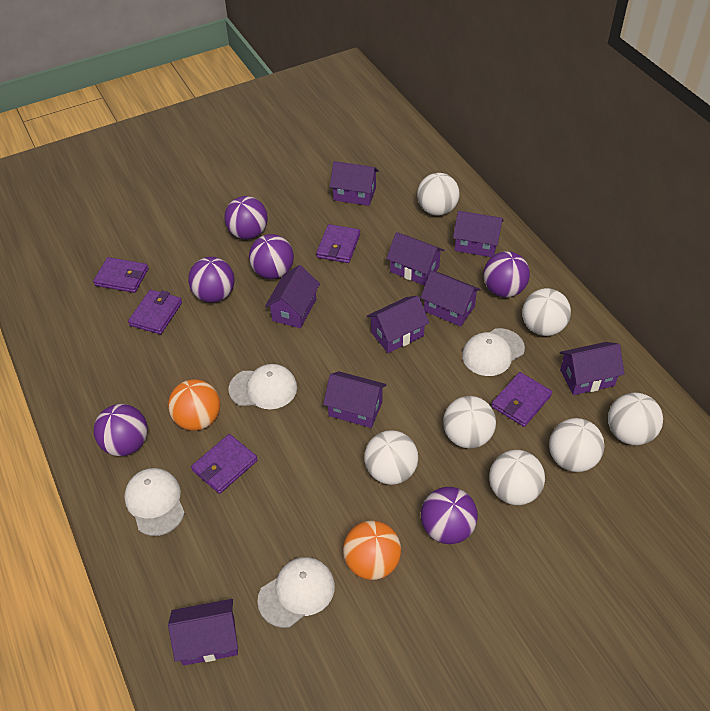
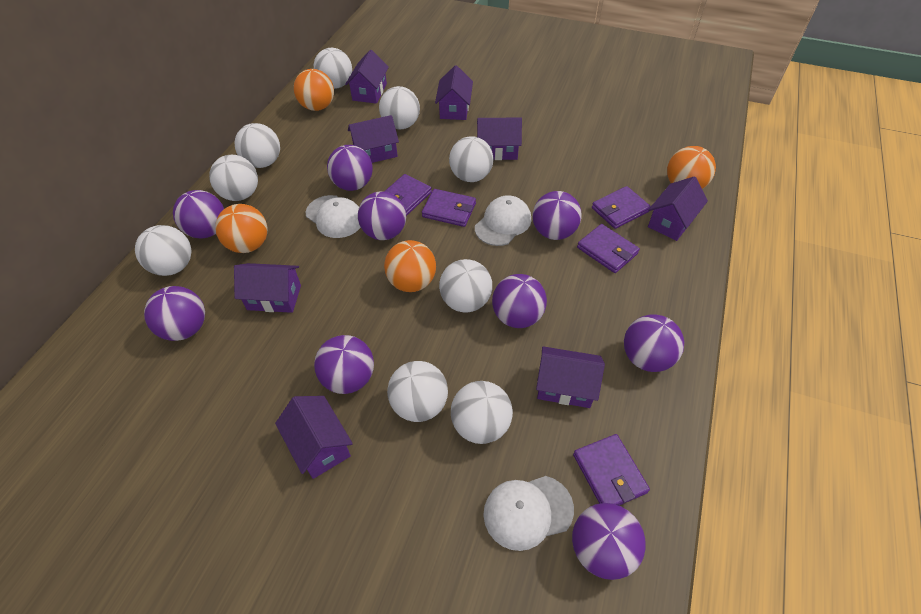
orange ball: [168,379,220,431] [343,520,401,580] = 2 -> [215,204,268,253] [294,69,334,111] [384,240,436,292] [667,146,716,189] = 4
purple ball: [94,404,148,456] [188,257,235,303] [224,196,268,239] [249,234,294,279] [421,487,478,544] [483,251,530,297] = 6 -> [144,286,205,341] [173,190,224,239] [314,335,374,394] [327,145,373,191] [358,191,406,240] [492,274,547,328] [533,191,581,240] [572,503,646,580] [624,314,684,372] = 9
purple house: [168,599,238,666] [265,265,320,328] [323,371,387,428] [330,161,379,206] [367,296,429,353] [386,232,444,286] [420,271,481,327] [453,211,504,257] [560,342,625,395] = 9 -> [234,263,301,313] [275,396,353,479] [345,50,389,104] [348,115,399,163] [435,65,473,120] [477,118,522,160] [536,346,605,408] [648,176,708,241] = 8
white ball: [364,430,418,485] [417,173,459,216] [443,396,496,449] [489,450,545,505] [522,288,571,336] [549,418,605,472] [608,393,663,445] = 7 -> [135,225,191,276] [209,155,258,201] [234,123,280,168] [314,48,352,89] [379,86,420,129] [387,361,448,422] [439,259,492,313] [449,136,493,182] [451,381,513,444] = 9
white cap: [124,468,185,536] [228,364,297,409] [257,557,335,628] [462,328,525,376] = 4 -> [306,195,361,238] [475,195,531,246] [483,476,574,551] = 3

